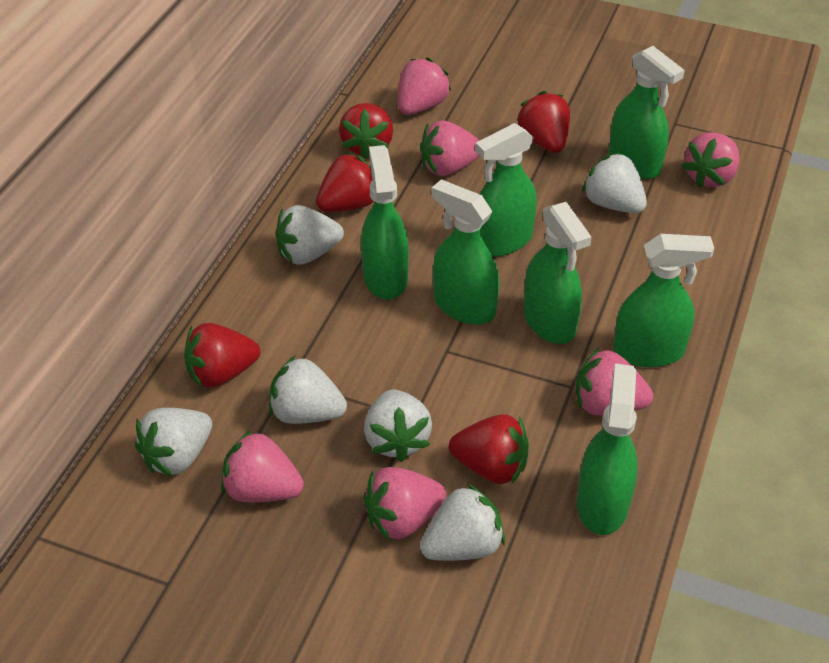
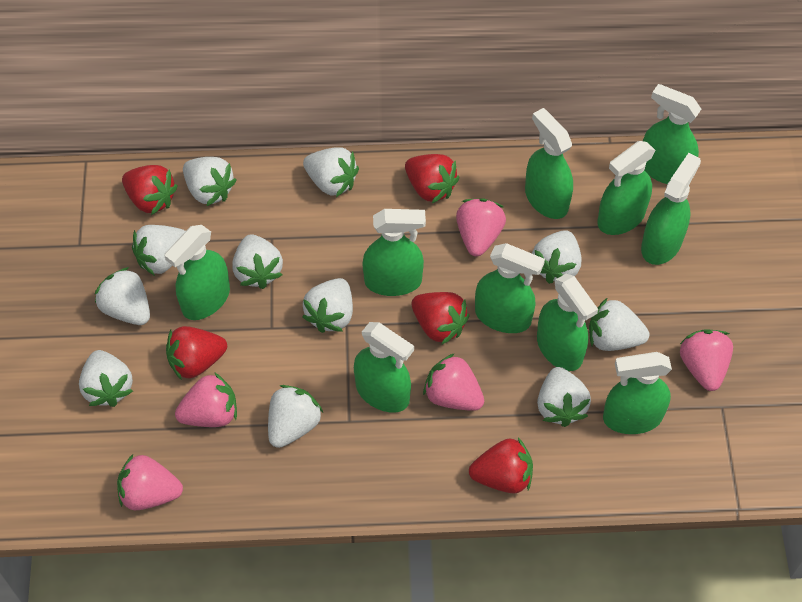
green spray bottle: [361,145,409,299] [431,179,499,325] [475,123,537,257] [523,202,592,344] [577,364,638,535] [609,46,685,179] [613,234,714,367] = 7 -> [164,225,230,320] [354,322,414,413] [362,209,426,296] [475,243,545,333] [525,108,573,219] [537,274,598,371] [597,141,656,235] [603,352,672,434] [641,153,701,265] [643,84,701,184] = 10
pink strawberry: [221,430,304,503] [363,467,446,541] [398,57,451,115] [420,120,480,176] [576,348,653,416] [682,132,740,187] = 6 -> [117,454,183,510] [175,372,237,427] [423,353,484,411] [456,198,506,256] [680,329,733,391] = 5
white strawberry: [135,408,212,477] [269,356,347,424] [275,205,344,265] [364,390,432,462] [420,484,505,561] [582,152,647,213] = 6 -> [79,350,133,407] [95,267,150,325] [132,225,185,276] [183,157,236,206] [232,234,283,289] [268,385,323,448] [302,278,353,333] [303,147,359,197] [532,230,582,284] [537,367,591,427] [589,298,649,351] = 11

